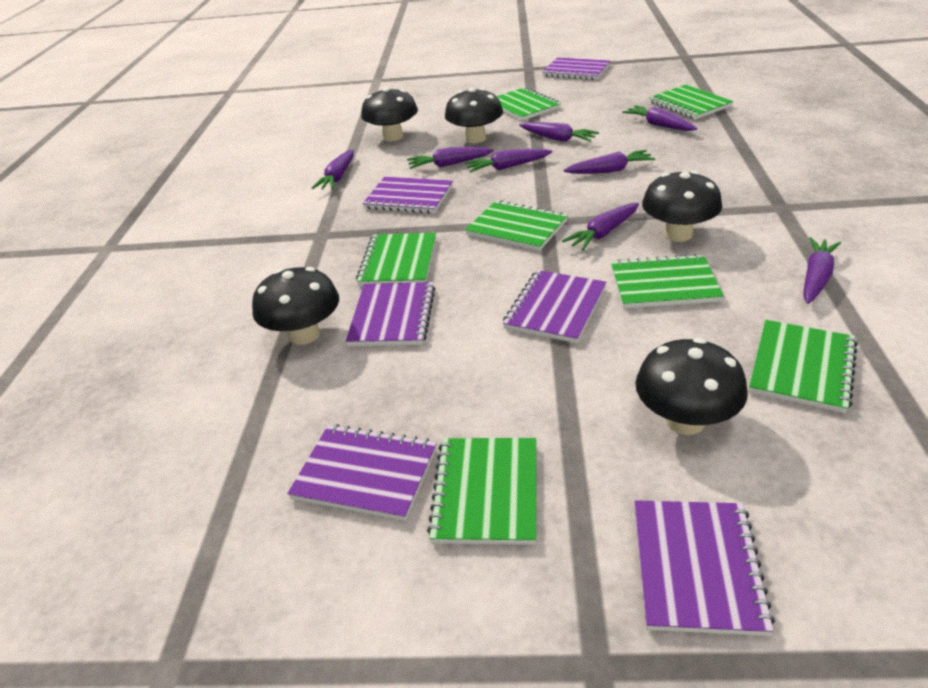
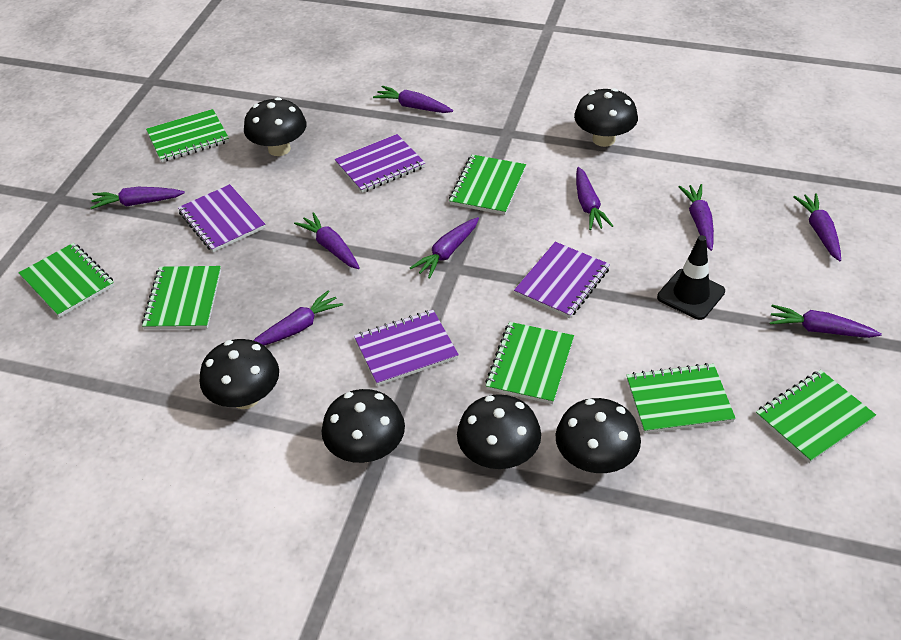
black mushroom: [252,267,339,345] [361,87,418,141] [445,87,503,143] [635,338,748,435] [642,171,722,242] = 5 -> [200,339,279,409] [244,97,306,156] [322,389,405,463] [457,394,541,469] [555,398,641,473] [574,88,638,147] = 6
black traffic cone: none = 0 -> [657,235,725,320] = 1
purple carrot: [311,149,354,190] [407,147,494,169] [464,149,552,173] [519,122,599,142] [562,203,639,251] [564,150,656,174] [622,105,697,131] [803,237,841,304] = 8 -> [90,187,185,209] [253,290,343,346] [294,212,360,269] [373,86,453,113] [410,217,479,279] [576,167,613,230] [678,184,714,251] [770,305,882,338] [794,193,841,261] = 9
purple notebook: [287,424,437,521] [346,282,435,346] [362,177,453,214] [503,270,607,343] [543,57,610,80] [634,500,775,636] = 6 -> [178,184,266,252] [335,134,425,193] [354,310,459,386] [514,242,610,318] = 4

